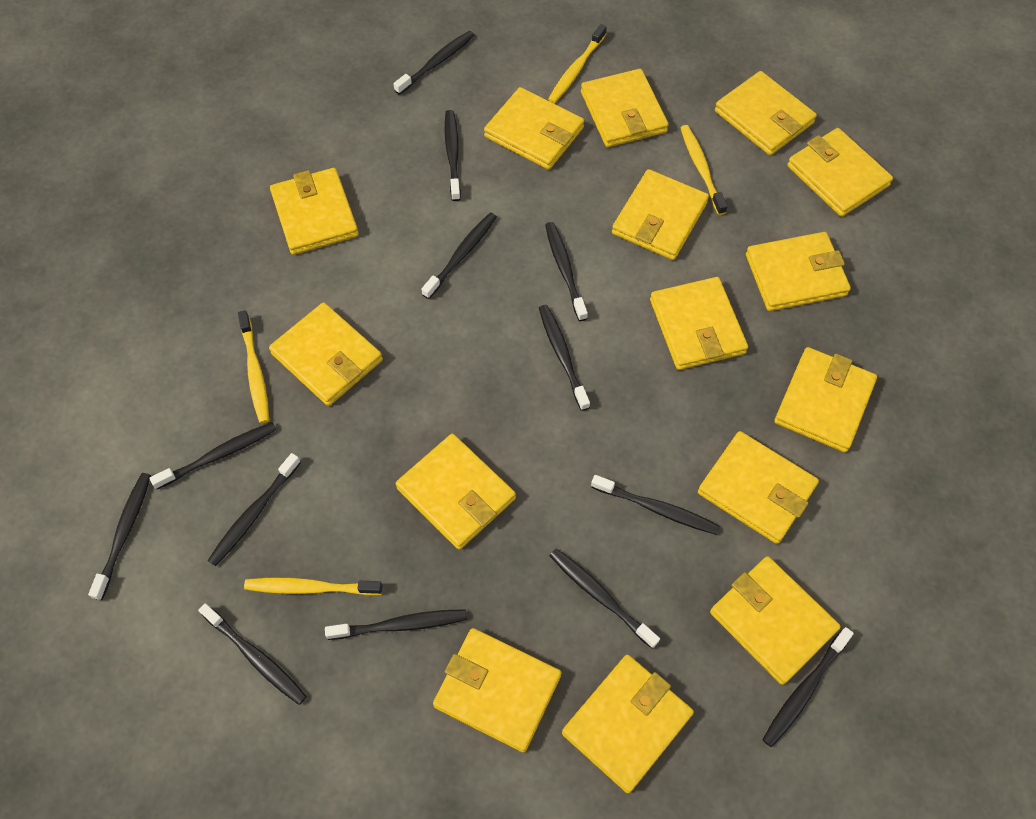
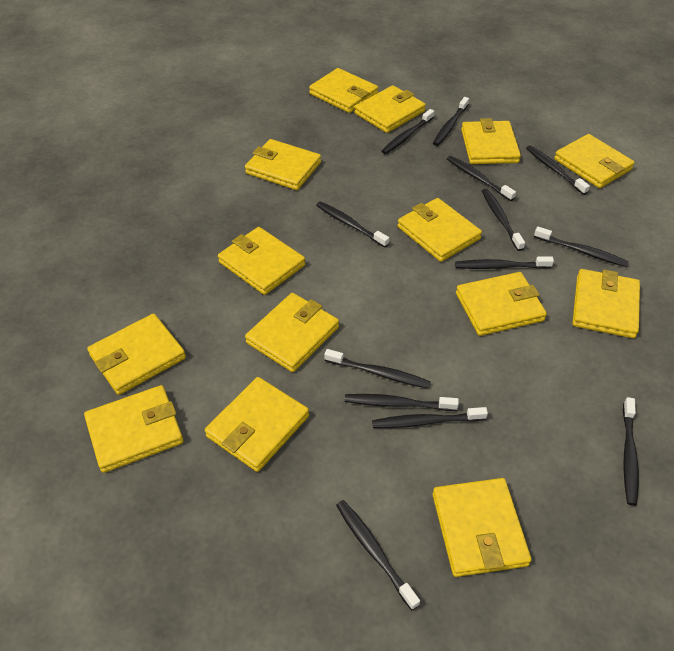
yellow toothbrush: [238,310,269,423] [244,577,382,595] [548,24,607,103] [681,125,728,215] = 4 -> none = 0
yellow wallet: [269,302,383,406] [270,168,359,255] [396,434,516,550] [433,628,561,753] [484,87,584,170] [562,655,694,793] [581,69,669,147] [612,169,709,260] [650,277,748,370] [698,431,819,544] [710,556,841,685] [715,71,817,155] [746,232,851,311] [774,347,877,452] [787,128,893,217] = 15 -> [84,385,183,473] [87,314,186,395] [205,377,309,472] [218,227,305,295] [245,139,321,190] [245,293,339,372] [309,68,378,113] [355,85,426,133] [398,198,482,262] [433,478,531,577] [456,272,547,336] [461,118,521,164] [554,134,635,188] [572,269,640,338] = 14

